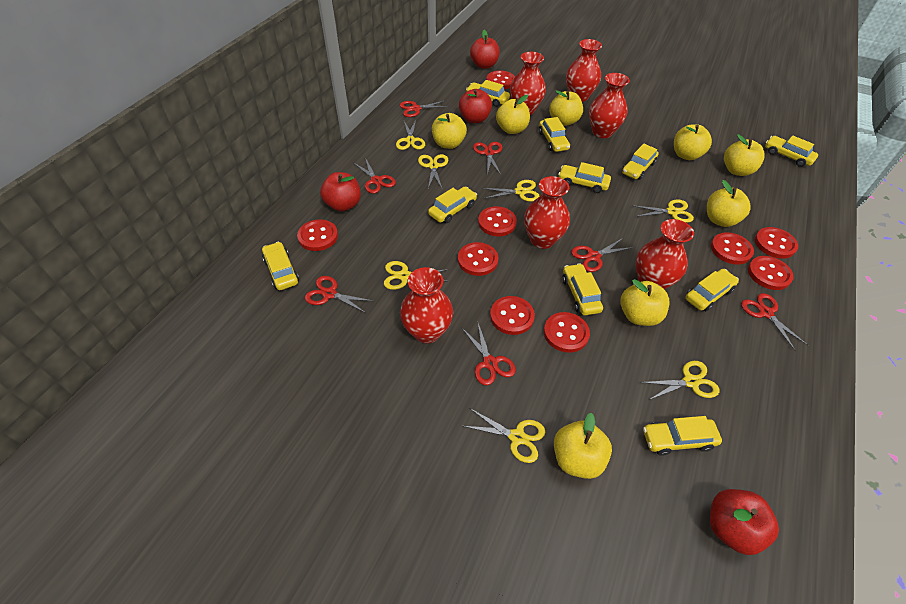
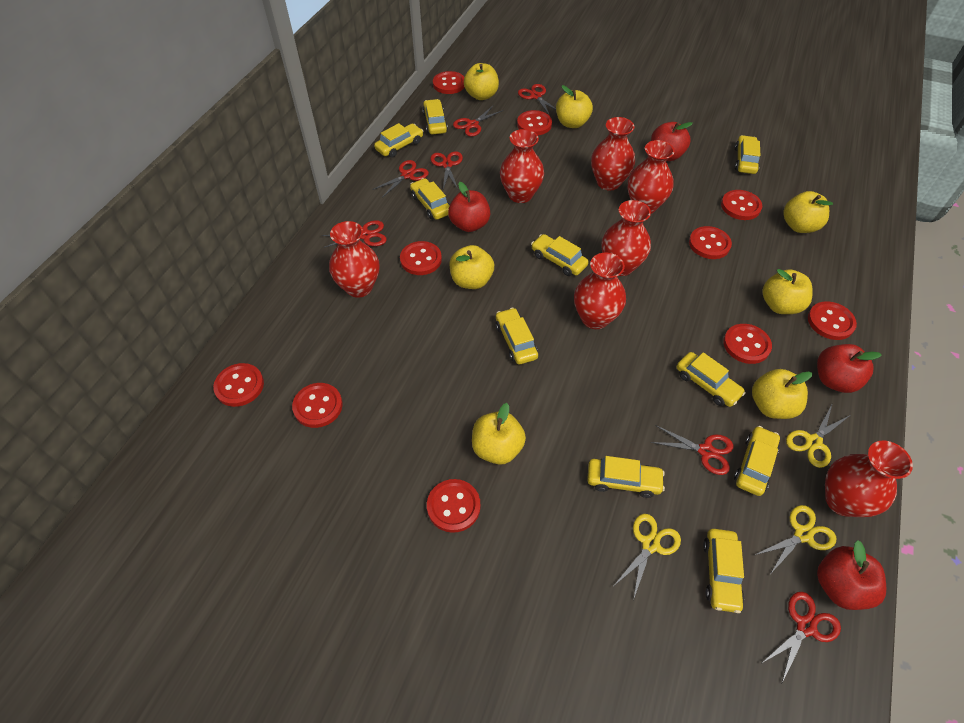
red button: [297,219,338,251] [458,242,498,276] [478,206,517,236] [486,70,515,89] [490,296,535,335] [544,312,590,353] [711,232,754,264] [748,256,794,290] [755,227,798,259] = 9 -> [213,363,264,407] [292,383,343,428] [400,241,442,275] [427,479,480,533] [433,71,465,94] [517,110,552,135] [689,226,732,259] [721,190,762,220] [723,324,772,364] [808,301,857,340] = 10
red vase: [400,267,453,343] [510,52,546,115] [524,176,570,249] [566,39,602,102] [589,73,630,138] [636,219,694,289] = 6 -> [329,221,380,298] [500,129,544,203] [574,253,626,329] [591,117,635,190] [602,200,651,276] [628,140,675,214] [825,441,913,517] = 7
yellow apple: [432,113,467,149] [496,95,530,134] [549,90,583,126] [554,413,612,479] [620,279,669,326] [674,124,712,160] [707,180,751,227] [724,134,765,176] = 8 -> [450,245,494,289] [464,63,499,100] [472,403,526,465] [556,85,593,128] [752,369,812,419] [762,269,813,314] [783,191,833,233] = 7
yellow scissors: [384,261,449,290] [396,120,425,150] [418,154,448,189] [463,408,545,463] [481,180,540,202] [632,200,694,223] [640,361,720,400] = 7 -> [615,514,681,600] [755,505,836,574] [786,405,849,468] = 3

